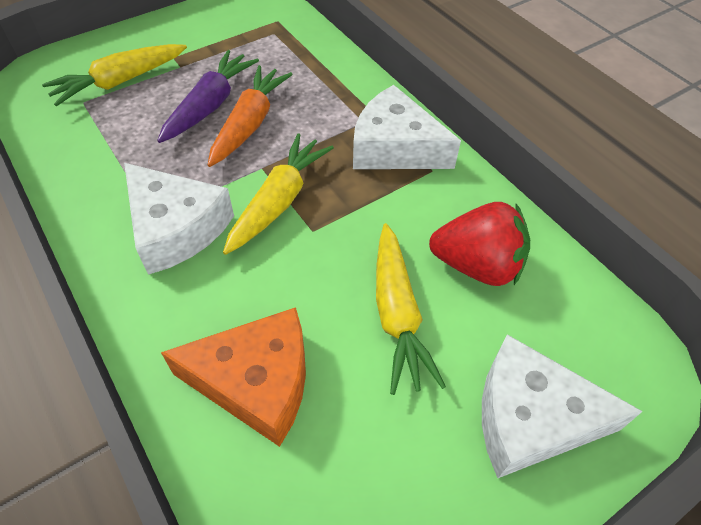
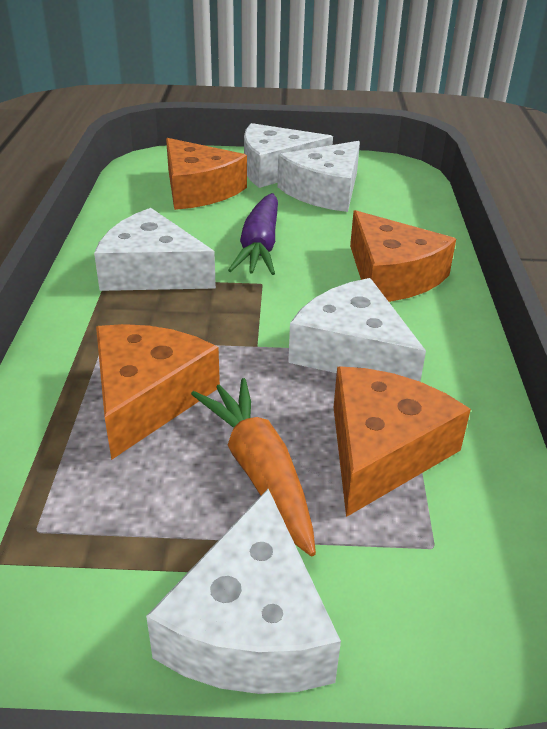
orange cheese: [161,307,306,447] = 1 -> [96,324,220,460] [166,138,247,210] [333,366,471,517] [350,210,456,302] = 4
red strawberry: [429,202,530,286] = 1 -> none = 0
white cheese: [124,163,234,275] [353,85,461,169] [482,334,643,478] = 3 -> [94,208,216,291] [146,489,341,694] [244,123,333,188] [277,141,360,212] [288,278,426,381] = 5
yellow carrot: [42,44,187,106] [223,134,334,255] [376,223,446,395] = 3 -> none = 0

